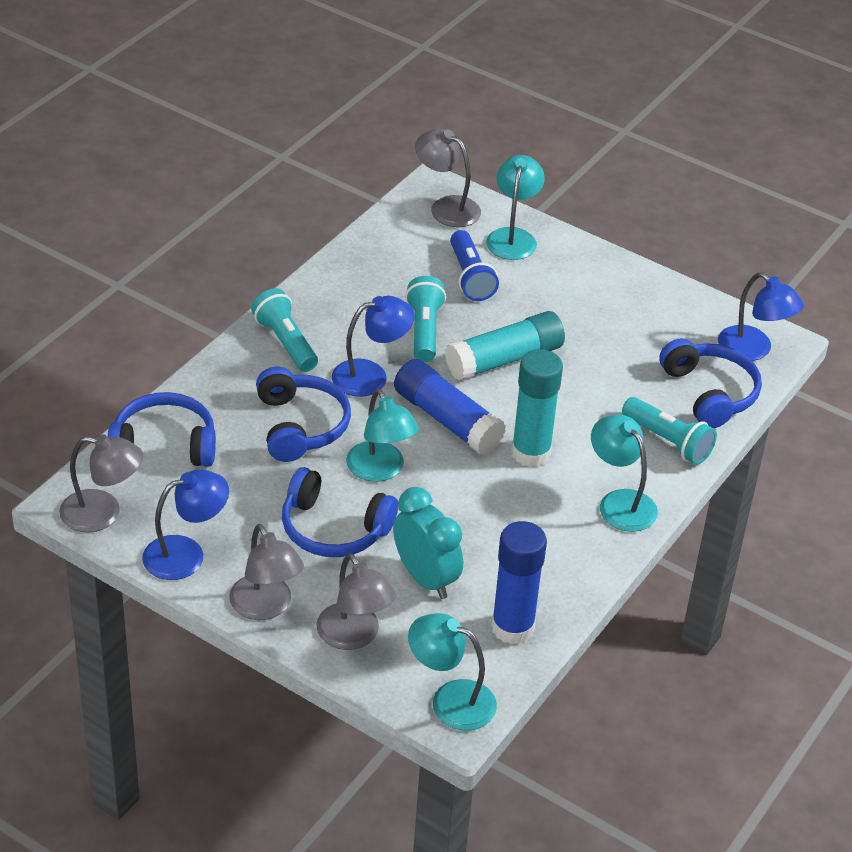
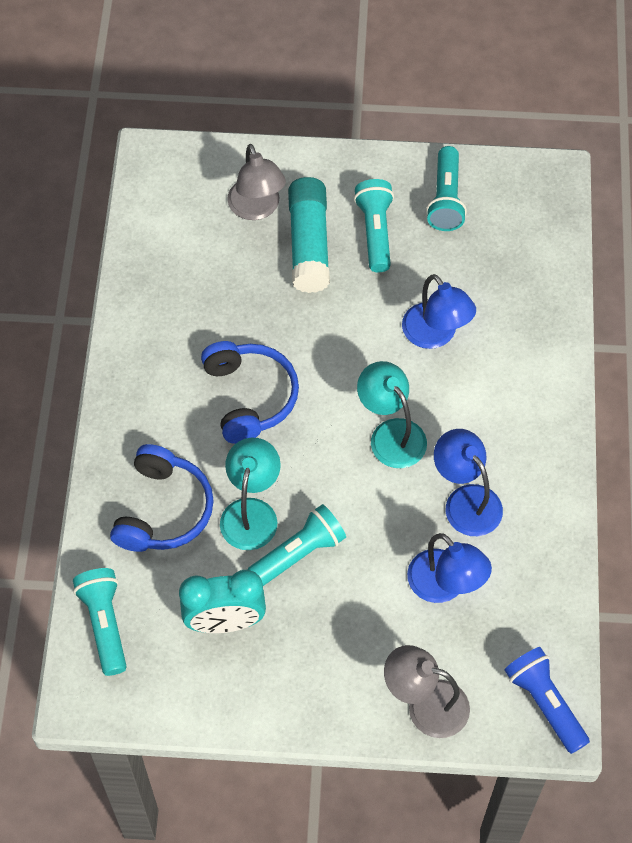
blue glue stick: [394,359,506,455] [491,521,547,645] = 2 -> none = 0
blue headphones: [107,392,216,467] [256,367,351,462] [282,467,398,557] [659,338,762,428] = 4 -> [110,444,214,552] [201,341,299,444] = 2
grey lamp: [59,434,143,533] [229,524,304,620] [316,553,396,650] [415,128,481,227] = 4 -> [227,144,286,220] [384,645,470,738] = 2
turquoise flashlight: [251,288,318,372] [405,276,446,362] [622,397,717,465] = 3 -> [73,568,127,676] [248,504,346,586] [354,179,394,272] [426,146,467,231] = 4
turquoise glue stick: [445,311,565,381] [511,349,563,467] = 2 -> [288,177,330,293] = 1
turquoise lamp: [346,389,419,482] [408,613,497,731] [486,155,545,260] [591,415,658,532] = 4 -> [220,438,281,550] [357,361,427,468] = 2

